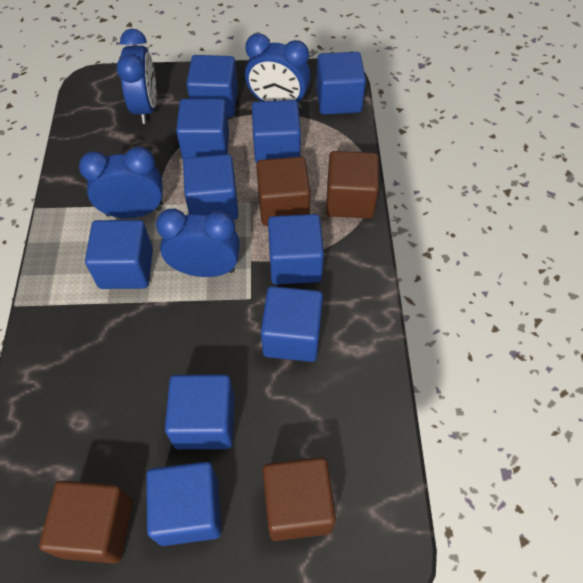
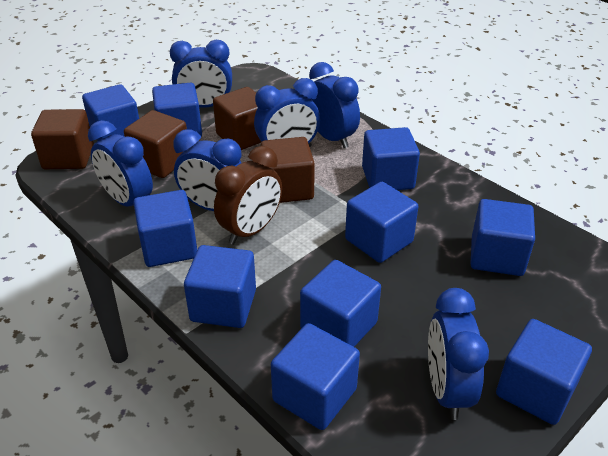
blue clock: [79,147,163,218] [117,29,156,124] [156,209,240,277] [245,33,311,109] = 4 -> [88,120,153,206] [170,40,232,108] [173,129,242,211] [254,78,320,147] [309,62,360,148] [428,288,489,420] = 6
brown clock: none = 0 -> [214,146,282,245] = 1

